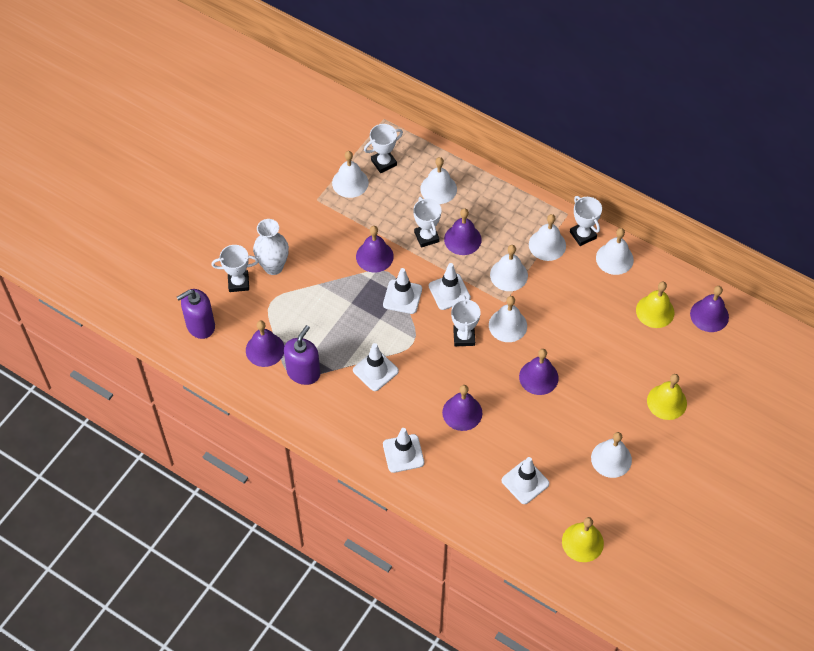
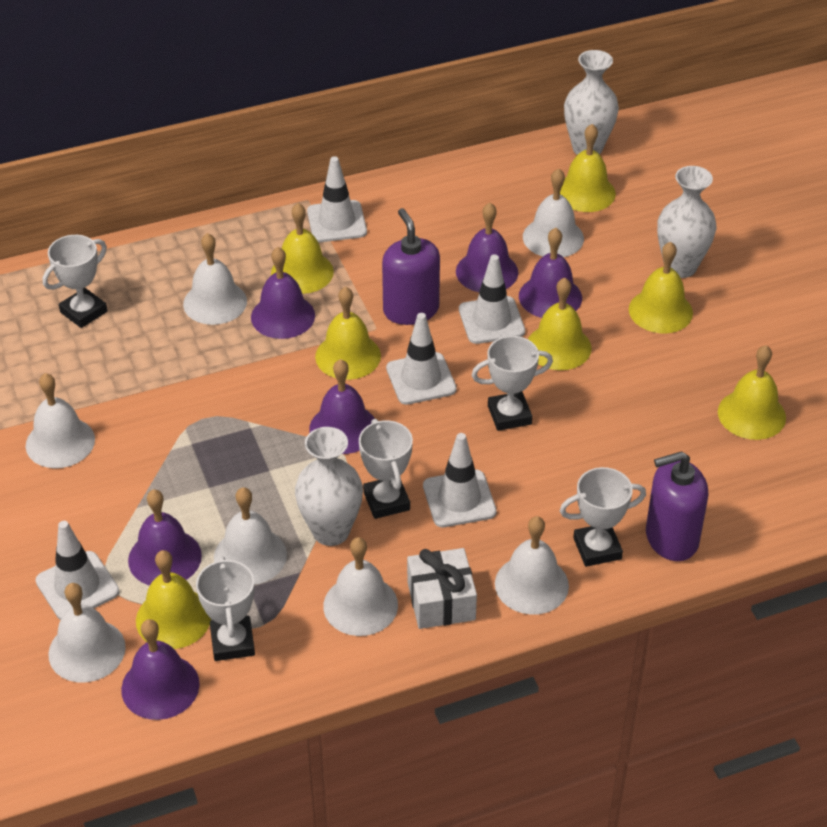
white gift: none = 0 -> [407,548,477,629] = 1
white vase: [253,219,289,275] = 1 -> [295,427,363,546] [564,50,619,155] [657,166,717,278] = 3
yellow bell: [562,517,604,562] [636,282,675,328] [647,374,687,420] = 3 -> [136,550,211,649] [271,203,334,294] [315,287,381,380] [528,278,592,370] [560,124,616,212] [629,242,693,333] [718,345,786,440] = 7

